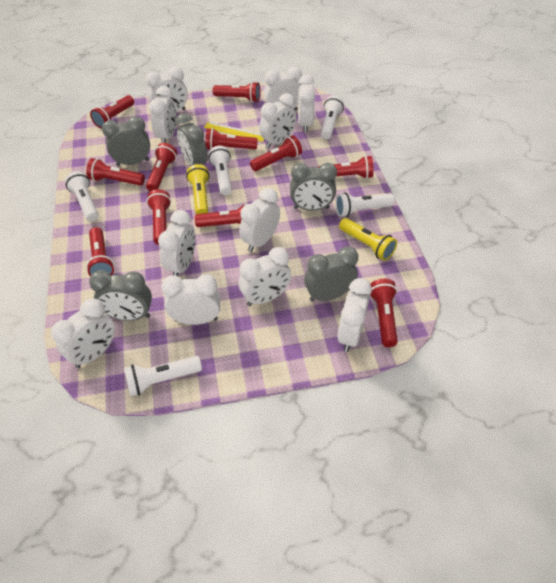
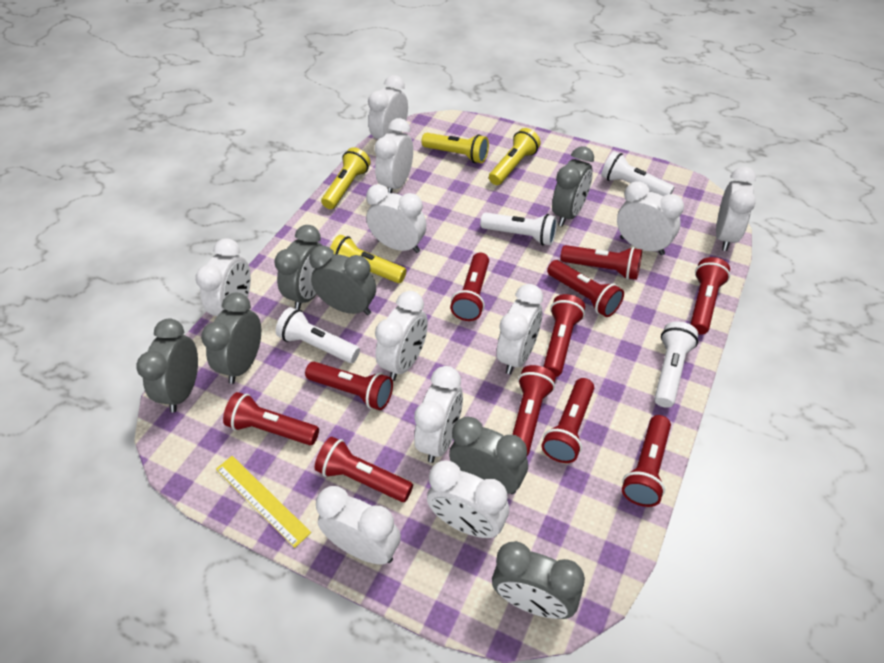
grey clock: [89,270,152,321] [102,116,150,166] [176,113,208,166] [290,163,337,211] [304,246,358,302] = 5 -> [136,319,198,413] [201,293,261,384] [274,225,323,310] [309,246,376,315] [449,416,528,494] [492,541,585,619] [552,146,594,226] = 7
white flashlight: [65,171,99,222] [124,356,202,396] [208,146,232,195] [321,96,344,139] [336,192,395,217] = 5 -> [276,307,360,363] [480,212,557,245] [601,151,675,196] [654,322,698,408] = 4
yellow flashlight: [186,164,210,214] [339,218,397,261] = 2 -> [321,147,371,209] [330,235,406,283] [421,133,489,163] [489,128,541,185] = 4

